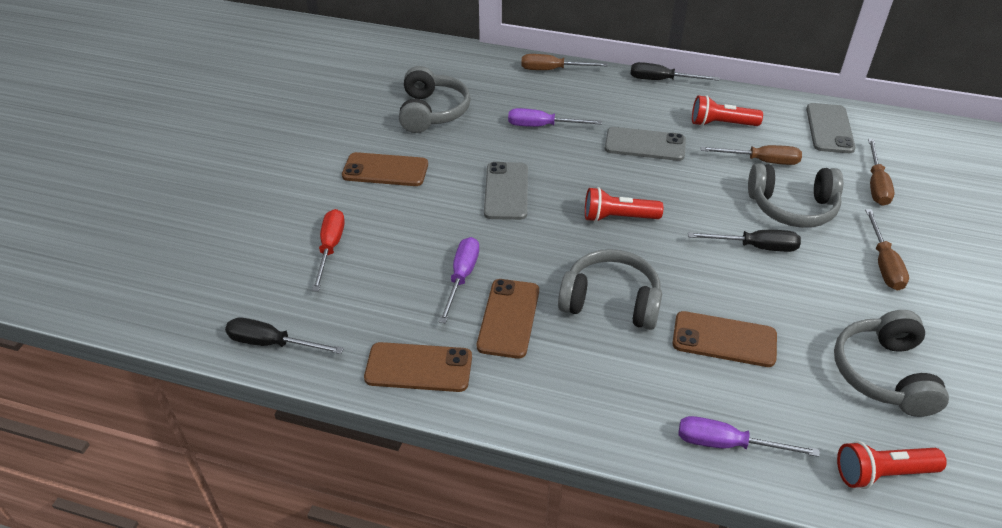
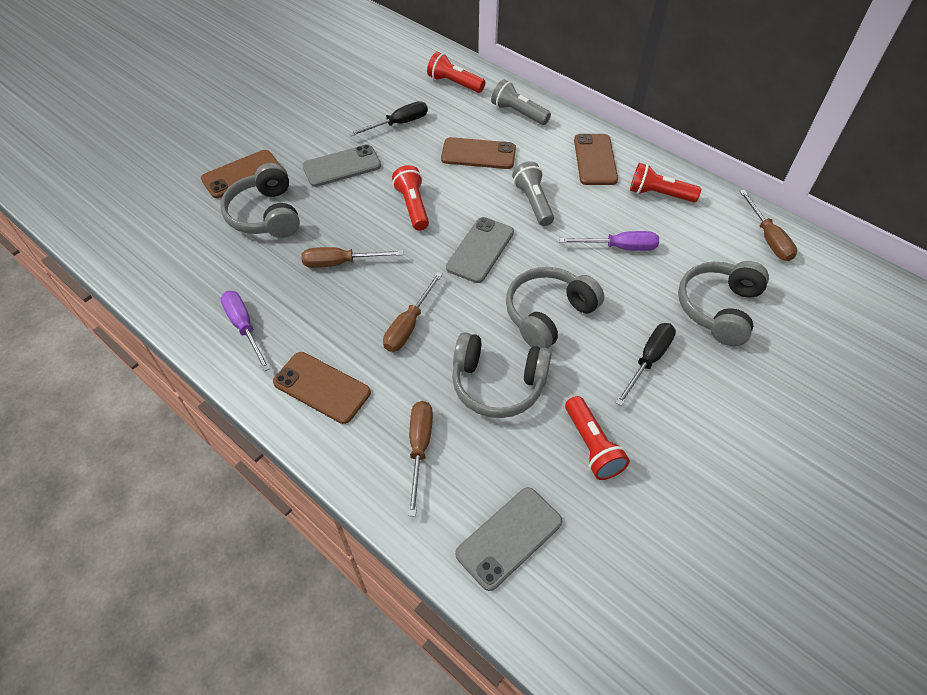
black screwdriver: [225,317,344,354] [630,62,719,81] [688,230,801,252] = 3 -> [349,101,428,136] [615,323,676,406] = 2
grey flashlight: none = 0 -> [491,79,551,125] [512,161,554,226] = 2
purple screwdriver: [439,237,479,323] [508,108,602,127] [679,416,820,457] = 3 -> [220,291,270,372] [559,231,659,251] = 2
red flashlight: [585,187,663,222] [692,95,763,126] [837,441,947,489] = 3 -> [392,165,429,231] [427,52,485,93] [565,396,630,480] [630,163,701,202] = 4
red screwdriver: [312,209,345,291] = 1 -> none = 0

